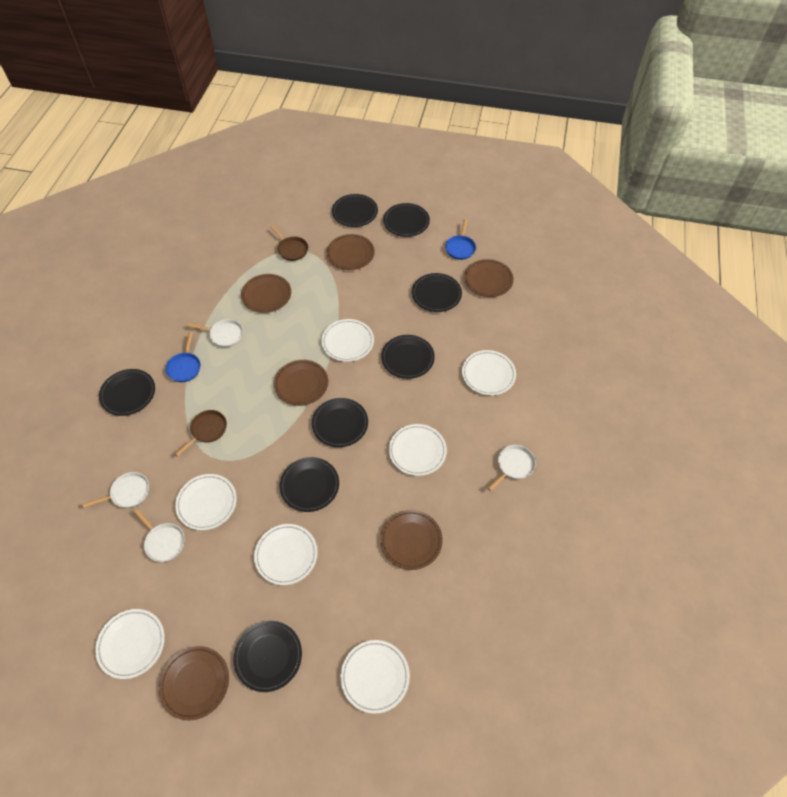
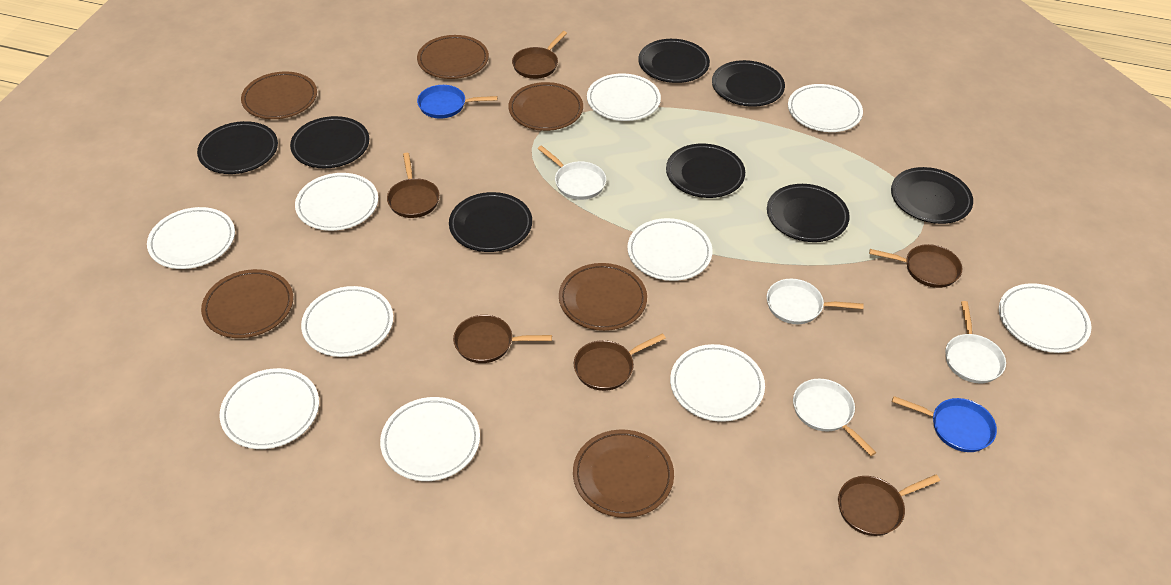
brown pan: [175,410,227,456] [270,226,308,261] = 2 -> [387,153,440,218] [453,315,552,363] [512,31,567,79] [574,333,666,391] [838,474,940,536] [869,244,962,288] = 6
white plate: [95,609,165,679] [175,474,237,530] [254,524,318,585] [321,319,374,362] [341,640,410,714] [389,424,447,476] [462,350,516,396] = 7 -> [147,207,235,269] [220,368,319,449] [295,173,378,231] [301,286,393,357] [380,397,480,481] [587,73,661,121] [627,218,713,281] [670,344,765,422] [788,84,863,132] [999,283,1091,353] = 10

